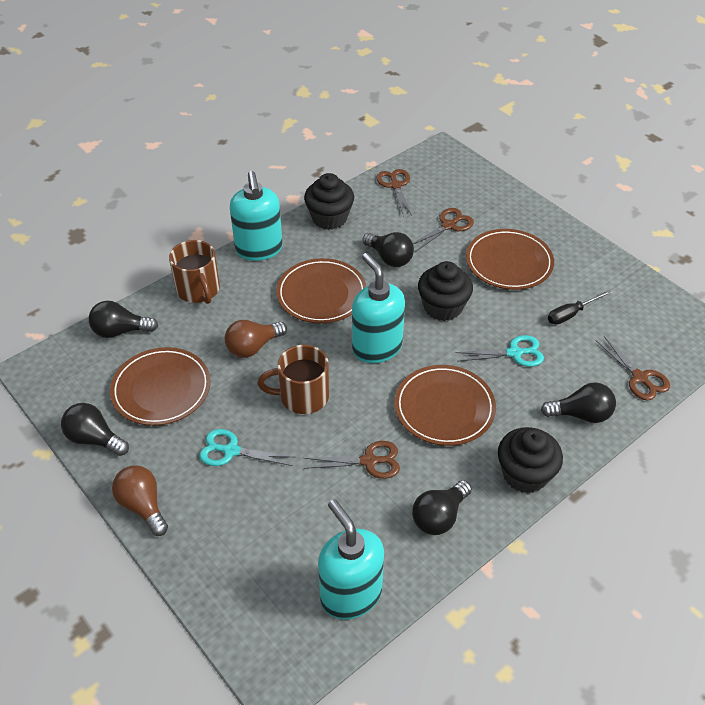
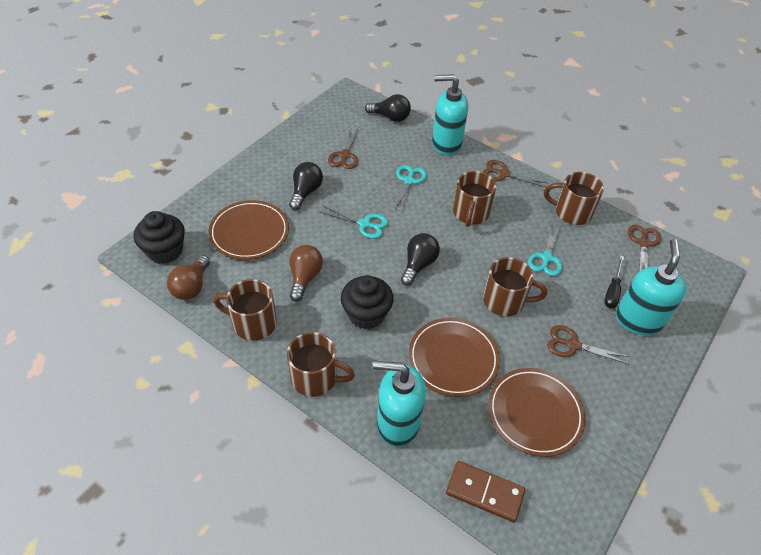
black cupcake: [304,173,354,230] [418,261,473,321] [498,427,563,493] = 3 -> [134,211,185,264] [341,275,394,329] = 2
black light bulb: [61,403,129,456] [89,301,158,338] [362,232,414,267] [412,480,472,535] [541,382,616,423] = 5 -> [289,162,323,210] [365,94,411,122] [401,233,440,286] = 3
brown domino: none = 0 -> [446,461,525,522] = 1
brown mug: [169,240,220,304] [257,345,329,414] = 2 -> [214,279,277,341] [287,332,355,397] [453,171,496,227] [483,257,547,316] [544,172,604,225] = 5
brown plate: [110,347,210,426] [276,258,367,323] [395,365,496,446] [466,229,554,290] = 4 -> [208,200,289,260] [408,318,500,397] [488,368,585,457] = 3
turquoise scissors: [199,429,294,466] [456,335,544,367] = 2 -> [320,206,388,239] [394,165,427,211] [528,224,562,276] = 3

